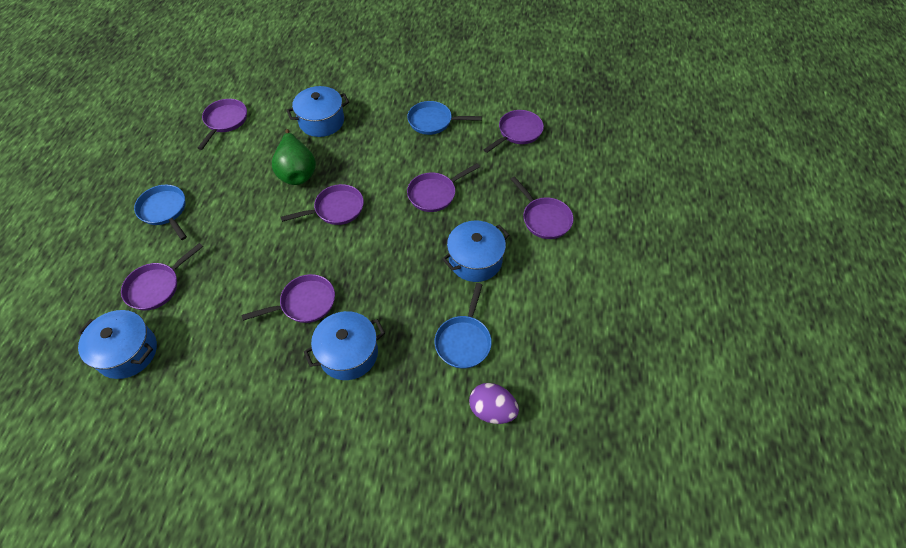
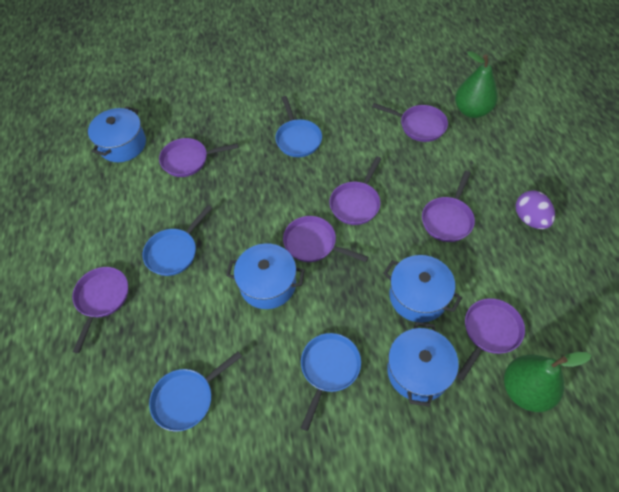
blue pan: [134,185,187,240] [407,101,482,135] [434,283,492,369] = 3 -> [143,205,212,276] [149,352,242,432] [275,96,322,157] [301,333,361,431] = 4
green pear: [272,129,316,185] = 1 -> [455,51,498,118] [504,352,591,412] = 2

